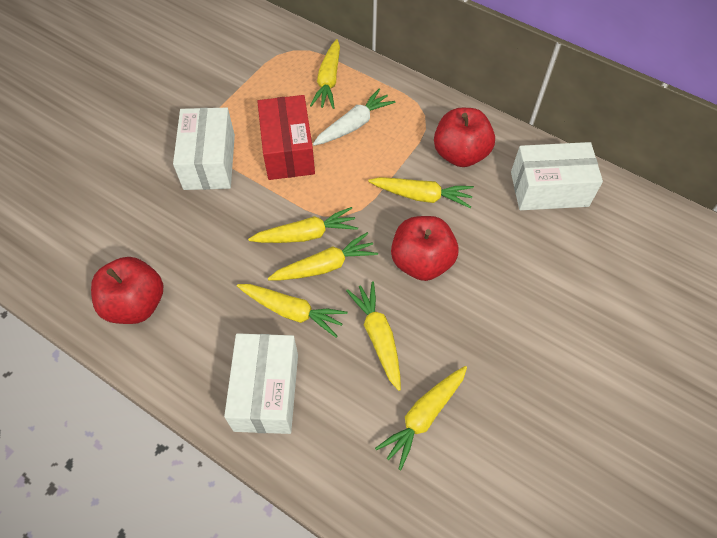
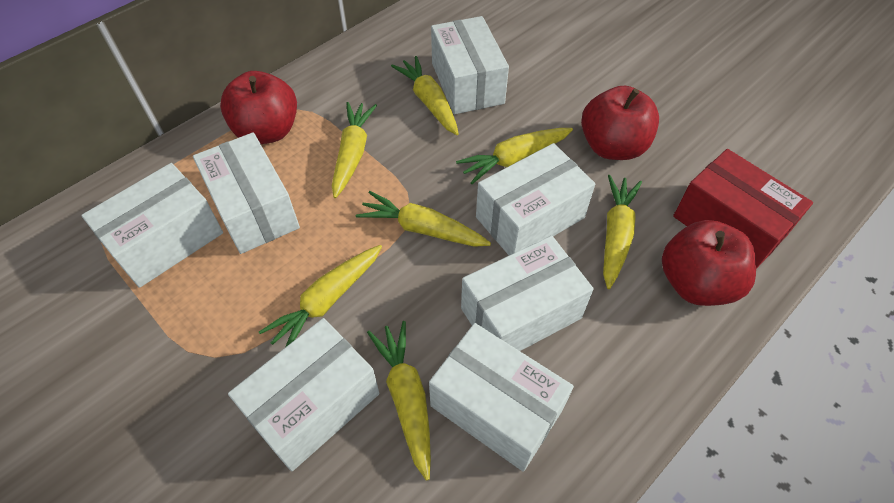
white box: [173,108,235,190] [224,333,298,434] [511,142,603,210] = 3 -> [81,163,223,288] [193,132,300,254] [228,318,379,471] [429,323,574,472] [431,16,509,114] [461,236,594,351] [476,143,595,255] = 7
white carrot: [313,88,396,146] = 1 -> none = 0

